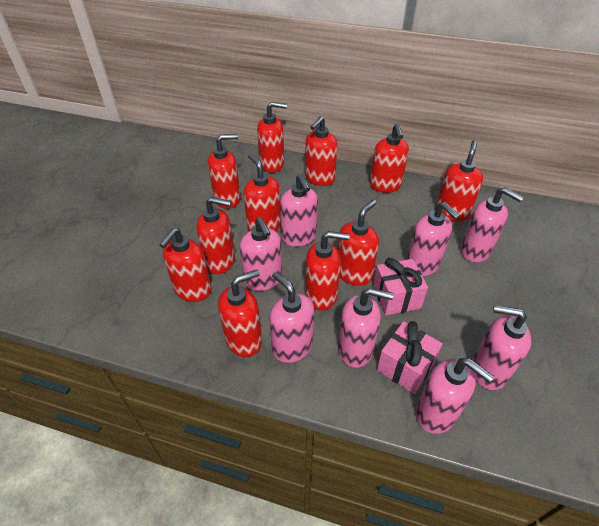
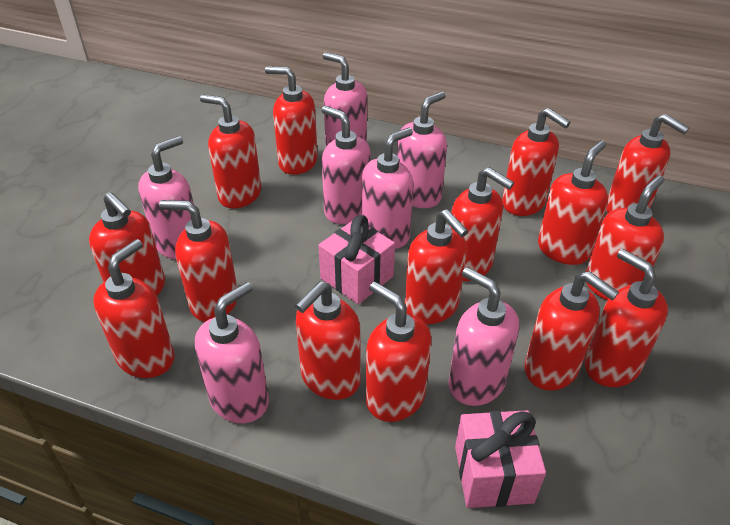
pink soap dispenser: [240,217,282,291] [270,271,314,363] [280,174,318,247] [338,288,394,368] [406,202,460,276] [416,358,494,434] [460,187,524,262] [472,305,532,390] = 8 -> [138,136,194,260] [195,282,269,423] [322,106,371,224] [323,52,367,146] [362,127,413,249] [397,91,447,208] [449,267,519,406] = 7
red soap dispenser: [159,228,212,302] [196,197,235,274] [208,134,241,209] [218,270,262,357] [243,154,281,231] [257,102,287,173] [305,116,338,186] [305,231,350,311] [338,200,379,286] [370,123,409,193] [436,140,483,221] = 11 -> [89,192,165,295] [93,239,175,378] [159,200,237,322] [200,94,261,209] [265,66,318,175] [295,281,361,400] [366,282,432,422] [405,209,468,324] [450,167,514,281] [502,108,571,216] [524,271,619,391] [538,140,608,265] [585,249,668,387] [586,175,664,301] [606,114,689,213] = 15

